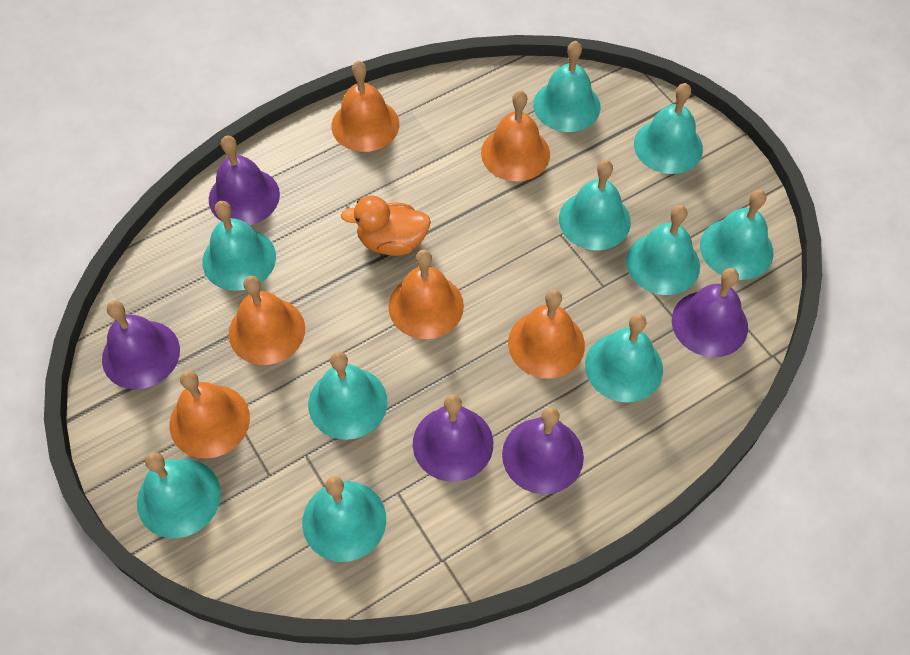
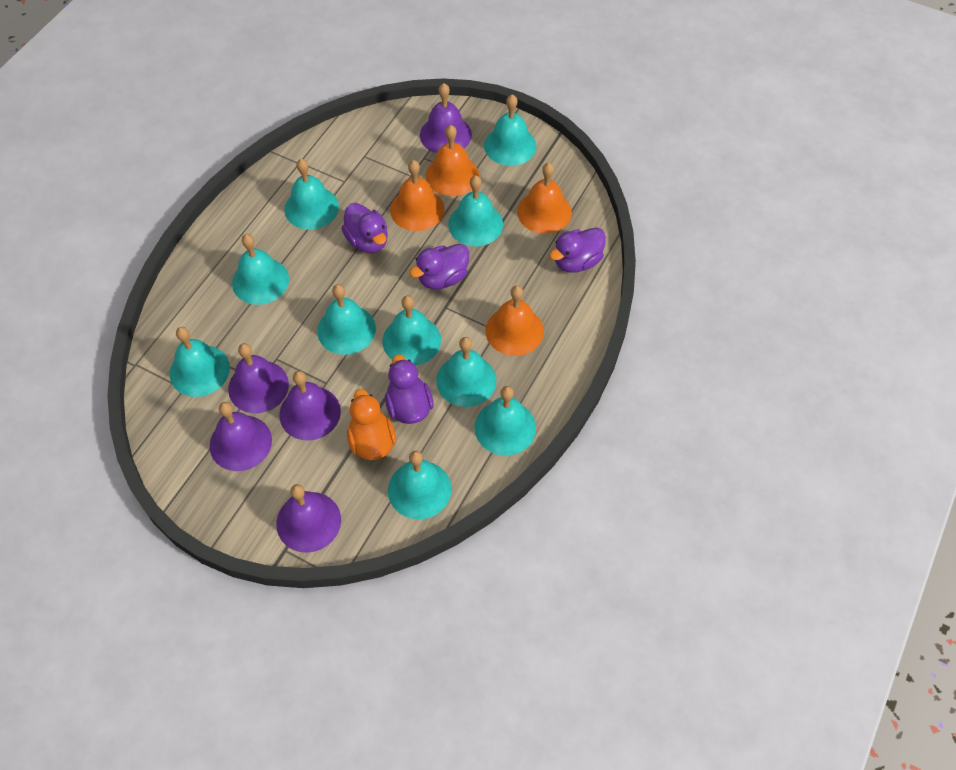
orange bell: [170,371,250,459] [229,276,305,365] [332,61,399,152] [388,250,464,339] [481,90,550,181] [508,289,585,379] = 6 -> [390,160,445,231] [426,125,479,196] [485,286,544,356] [517,163,572,234] = 4
purple duck: none = 0 -> [341,203,388,253] [385,354,433,424] [410,244,469,289] [549,228,606,272] = 4

